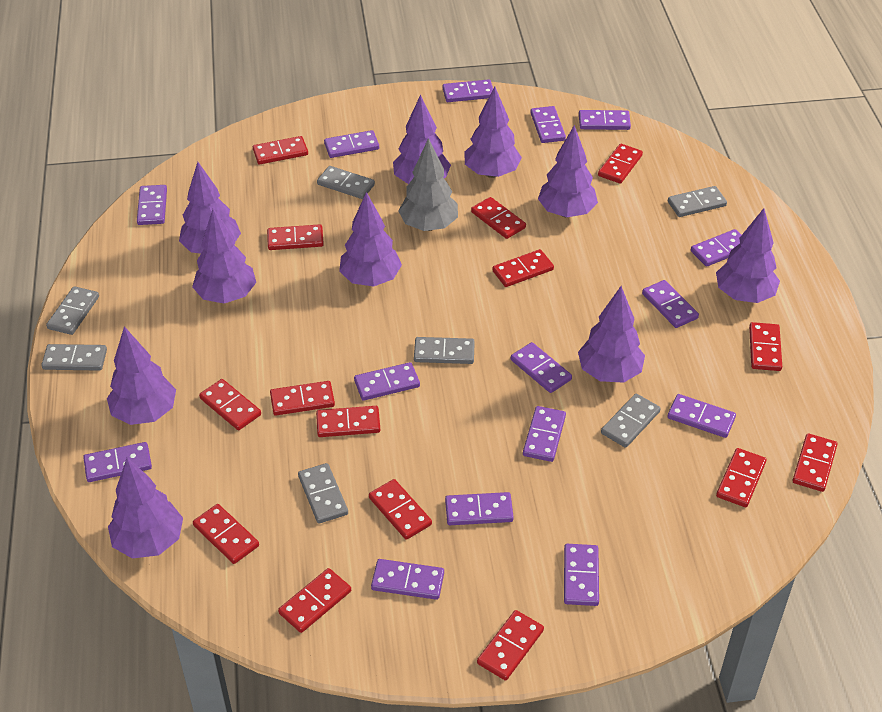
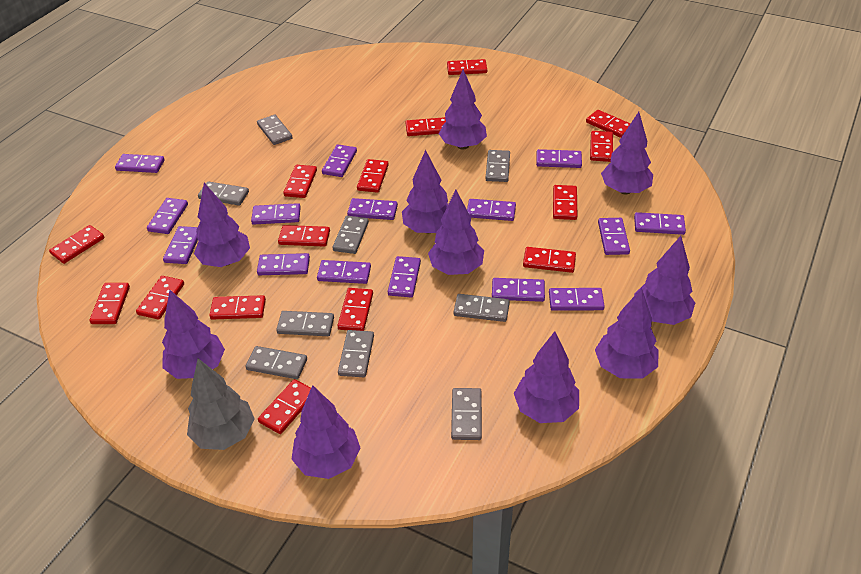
grey domino: [41,344,107,371] [46,286,99,335] [298,463,348,524] [317,166,375,199] [414,337,475,364] [601,394,661,448] [668,186,727,217] = 7 -> [198,181,249,206] [246,346,307,379] [257,115,293,145] [276,311,334,336] [332,216,369,254] [338,330,374,377] [451,388,482,440] [453,294,510,322] [485,150,510,182] = 9

